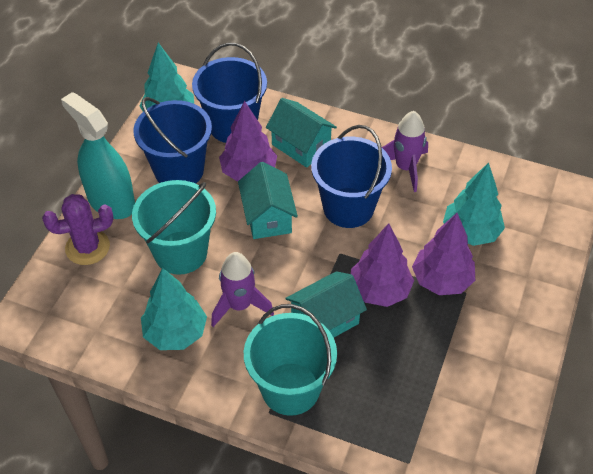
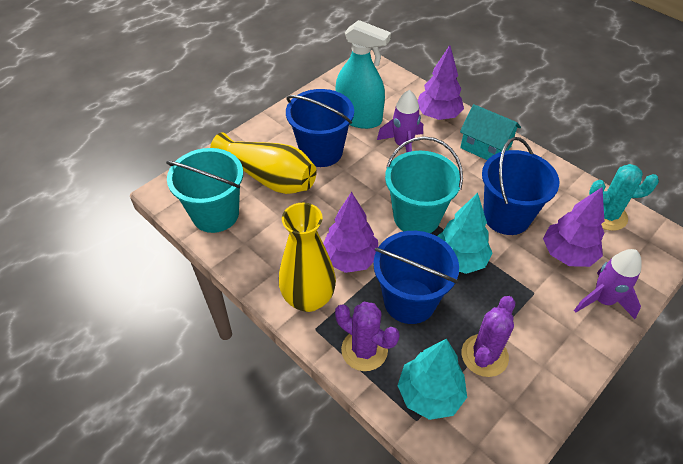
purple cactus: [42,194,114,265] = 1 -> [335,302,400,371] [462,296,515,377] = 2
turquoise cactus: none = 0 -> [589,164,659,231] = 1
turquoise house: [238,162,298,239] [266,98,337,168] [285,271,367,338] = 3 -> [460,104,521,160] = 1
turquoise tree: [139,43,194,112] [141,268,207,350] [443,162,505,246] = 3 -> [397,339,467,420] [437,193,492,274] = 2
yellow vase: none = 0 -> [210,133,317,194] [279,203,336,312] = 2

